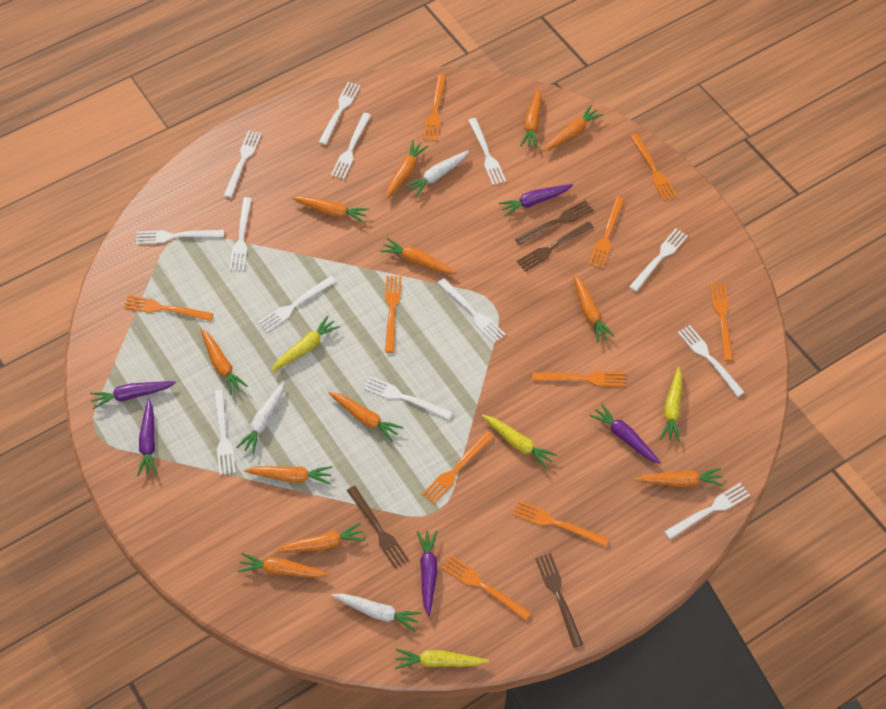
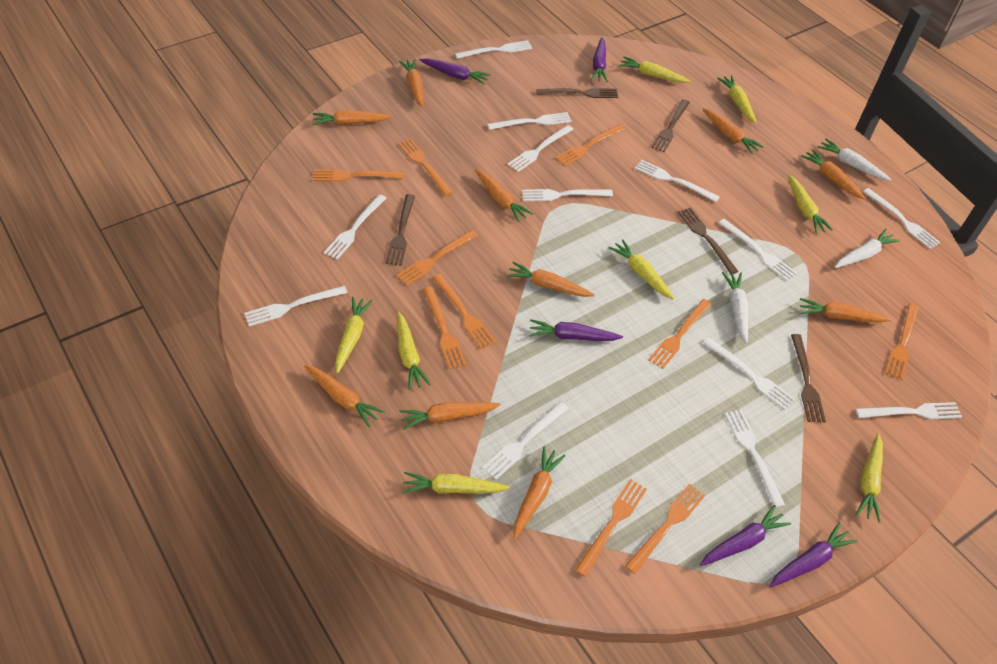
brown fork: [347,486,409,569] [515,200,594,245] [517,221,593,272] [535,553,583,648] = 4 -> [385,194,415,266] [536,88,618,98] [651,99,690,152] [678,207,739,274] [791,334,826,422] = 5
orange carrot: [201,329,248,395] [238,553,329,578] [244,466,332,484] [275,522,366,553] [292,196,369,223] [328,392,403,442] [380,238,456,274] [386,140,428,199] [520,89,541,148] [544,105,603,152] [573,274,615,342] [635,468,723,487] = 12 -> [304,365,385,427] [313,110,392,126] [399,59,423,107] [399,402,500,430] [475,169,533,222] [506,262,595,297] [514,447,566,539] [703,108,764,154] [800,298,891,323] [801,149,866,200] = 10
yellow carrot: [271,315,340,371] [395,649,489,669] [482,415,557,469] [660,367,682,442] = 4 -> [335,297,373,374] [397,312,431,390] [402,472,510,494] [608,239,675,300] [619,56,690,83] [717,75,757,124] [788,175,833,234] [856,433,883,523] = 8

